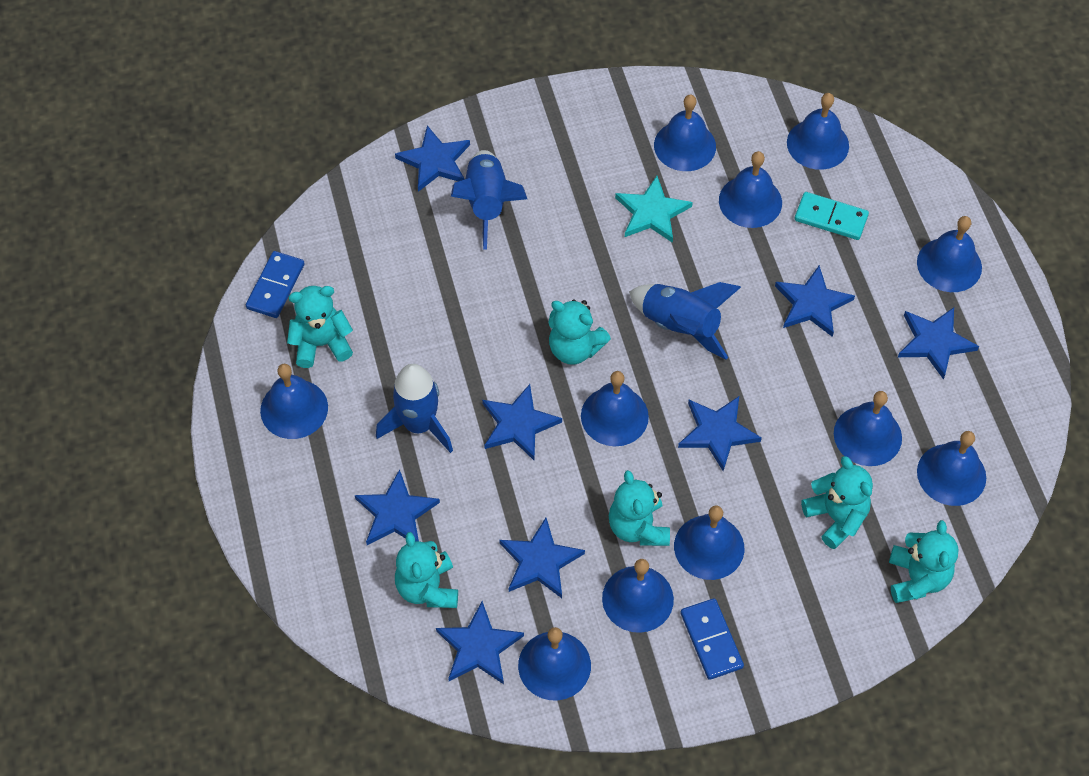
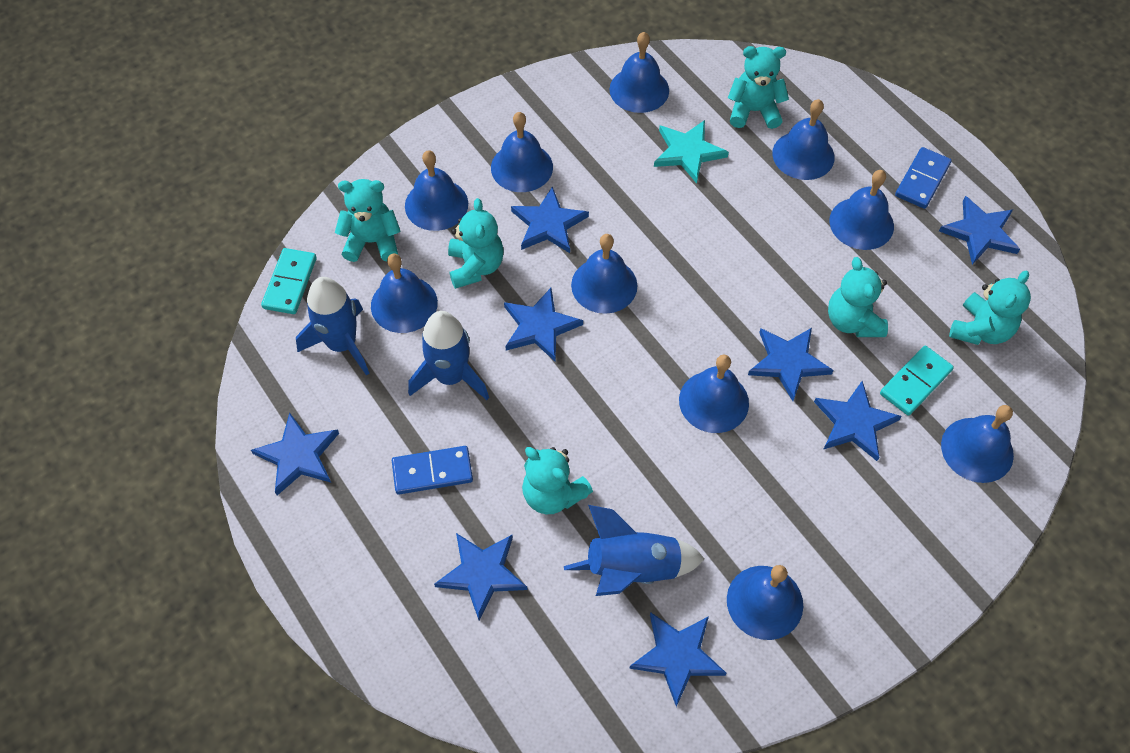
blue bell: [260,364,328,439] [518,627,591,700] [581,371,649,446] [602,559,674,633] [654,95,716,171] [674,505,744,580] [719,151,782,228] [787,93,849,170] [834,391,902,466] [917,216,982,292] [917,431,986,506] = 11 -> [371,254,438,333] [405,150,468,231] [491,112,553,192] [571,234,638,314] [609,32,669,113] [679,355,749,433] [727,565,803,640] [772,99,835,180] [829,170,894,250] [941,405,1014,483] = 10
turquoise domino: [794,192,869,240] = 1 -> [261,248,317,314] [880,346,954,416] = 2

